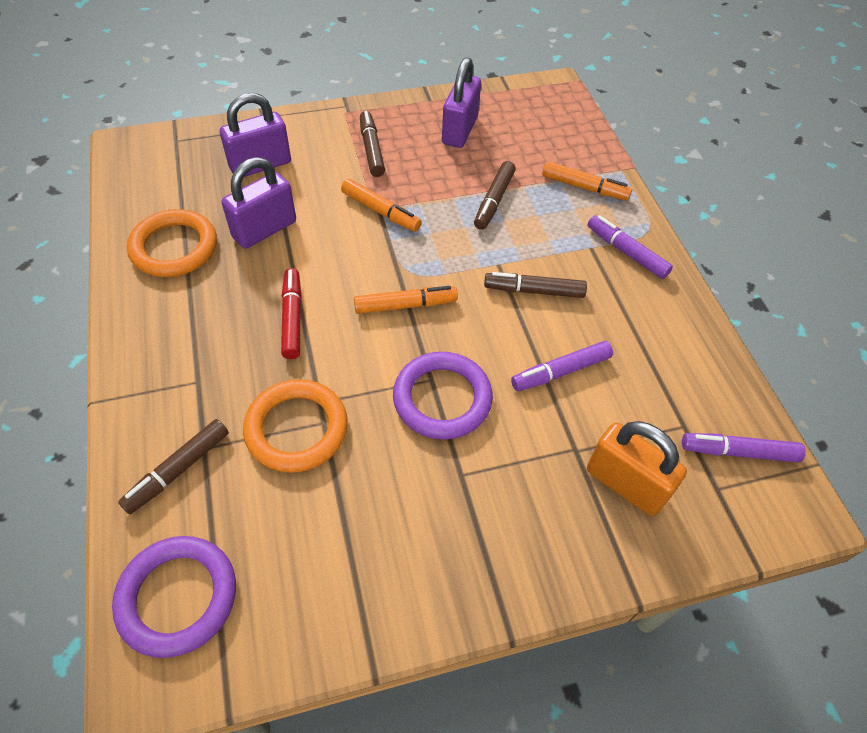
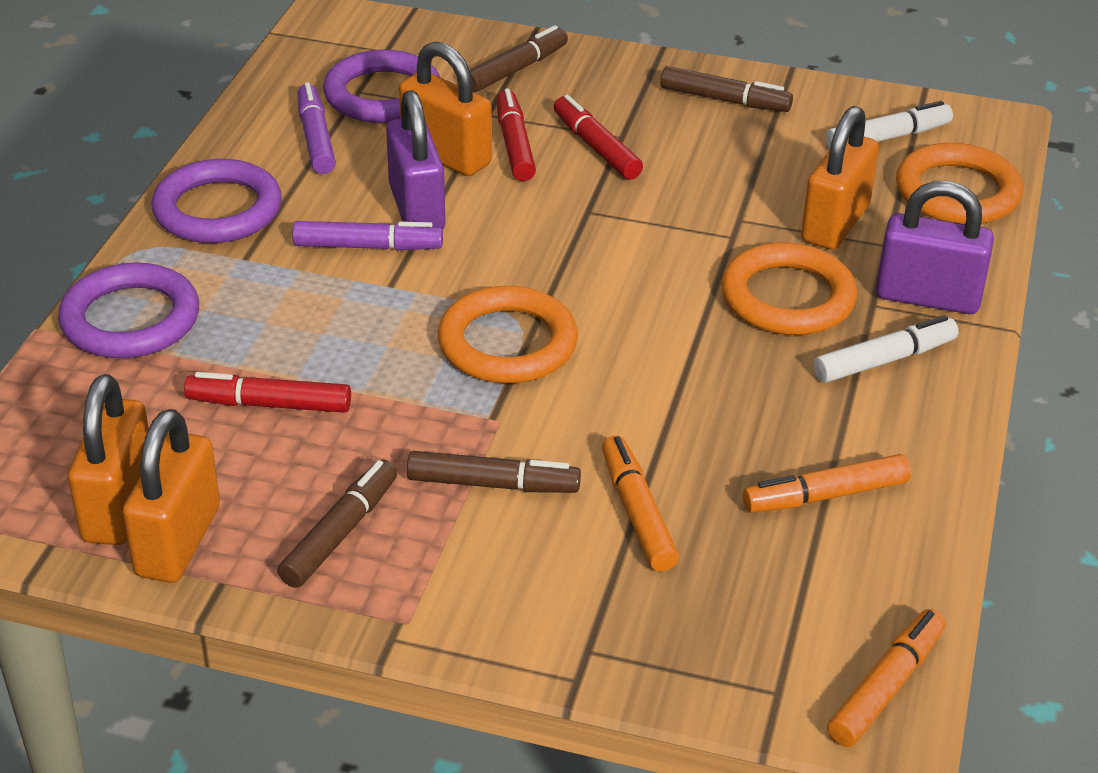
orange padlock: [587,421,687,516] = 1 -> [68,374,149,545] [123,409,220,583] [399,41,492,176] [801,106,879,250] = 4
orange ring: [127,209,217,277] [243,379,348,473] = 2 -> [438,286,578,383] [721,243,857,335] [896,143,1023,224] = 3
purple marker: [511,341,613,391] [588,215,673,279] [682,433,806,463] = 3 -> [292,221,443,251] [297,82,336,174] = 2
purple padlock: [220,93,291,177] [222,157,296,249] [442,57,481,148] = 3 -> [386,90,445,229] [876,181,994,314] = 2
purple ring: [112,536,236,658] [393,352,493,440] = 2 -> [58,263,199,358] [152,159,282,243] [323,50,440,123] = 3
red marker: [281,268,301,359] = 1 -> [184,372,351,413] [496,88,536,181] [554,95,643,180] = 3
white marker: none = 0 -> [813,315,959,383] [826,101,953,149] = 2

